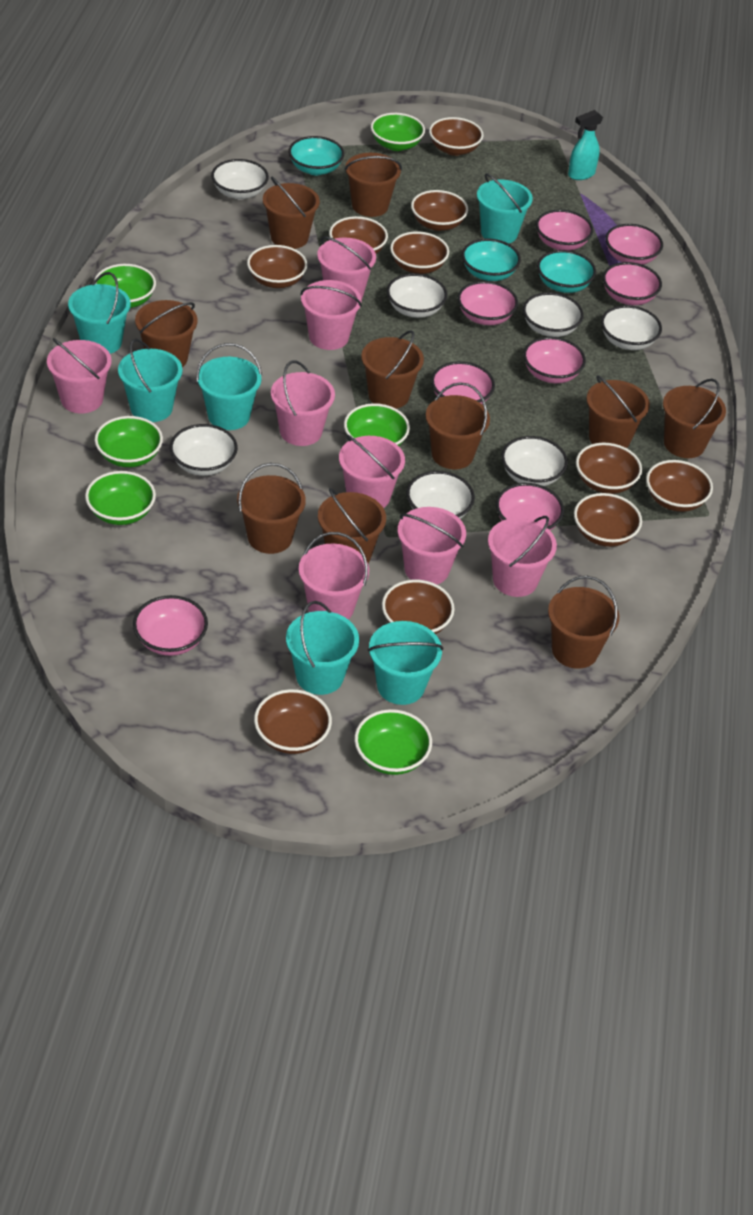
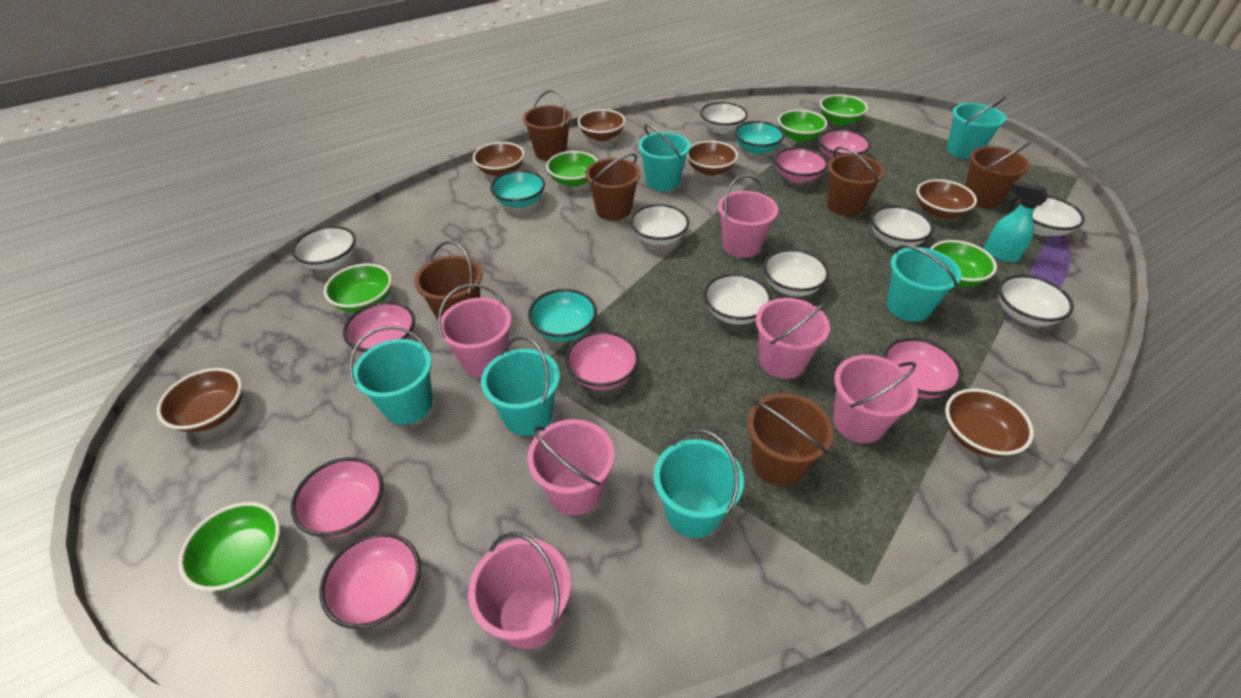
brown bowl: [247,245,308,288] [254,689,332,754] [329,216,388,254] [382,580,455,634] [390,231,449,274] [411,190,468,231] [429,117,483,156] [574,493,642,547] [576,443,642,494] [646,460,713,512] = 10 -> [157,368,242,432] [473,142,525,177] [578,109,626,141] [687,140,738,176] [916,179,977,219] [945,389,1034,457] = 6
brown bucket: [135,300,198,367] [237,463,306,554] [263,176,320,249] [318,488,386,563] [344,153,402,217] [361,330,424,409] [426,382,490,469] [548,576,619,669] [586,375,650,448] [663,379,726,458] = 10 -> [414,241,482,320] [523,90,572,161] [585,153,641,221] [747,393,834,486] [827,147,885,217] [965,142,1031,208] = 6
pink bowl: [133,595,208,656] [431,361,495,404] [458,281,518,325] [496,483,564,531] [523,337,586,383] [536,209,593,251] [603,262,662,305] [605,224,663,265] = 8 -> [291,457,384,537] [320,532,421,629] [343,302,415,353] [565,331,639,390] [774,147,828,183] [818,129,871,159] [883,338,963,399] = 7
pink bucket: [47,338,112,413] [271,361,335,446] [299,532,369,619] [301,280,362,350] [317,236,376,299] [339,435,405,508] [398,507,466,584] [488,516,557,597] = 8 -> [438,284,512,378] [468,532,571,649] [527,419,615,515] [718,175,778,258] [756,298,830,379] [833,355,918,443] = 6
white bowl: [170,424,238,476] [211,159,269,199] [387,273,447,318] [406,471,475,519] [501,436,568,486] [523,292,584,337] [601,305,662,350] = 7 -> [292,226,356,270] [630,204,689,246] [700,102,748,134] [704,274,772,325] [763,249,829,296] [871,206,934,247] [998,275,1074,326] [1019,196,1085,236] = 8

